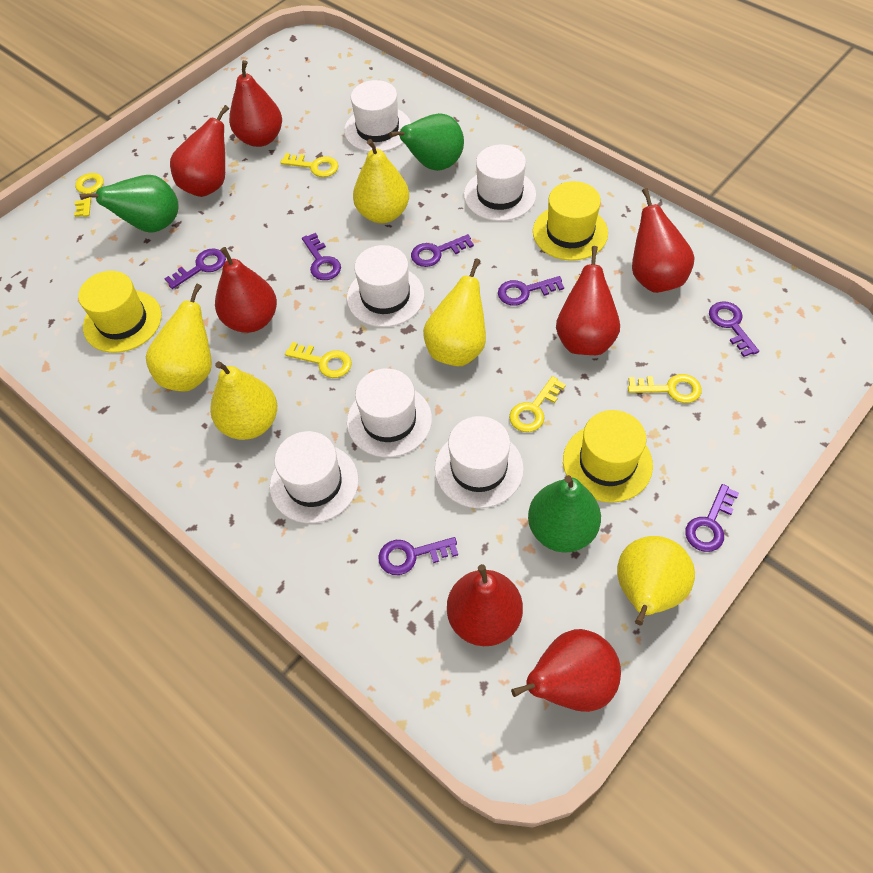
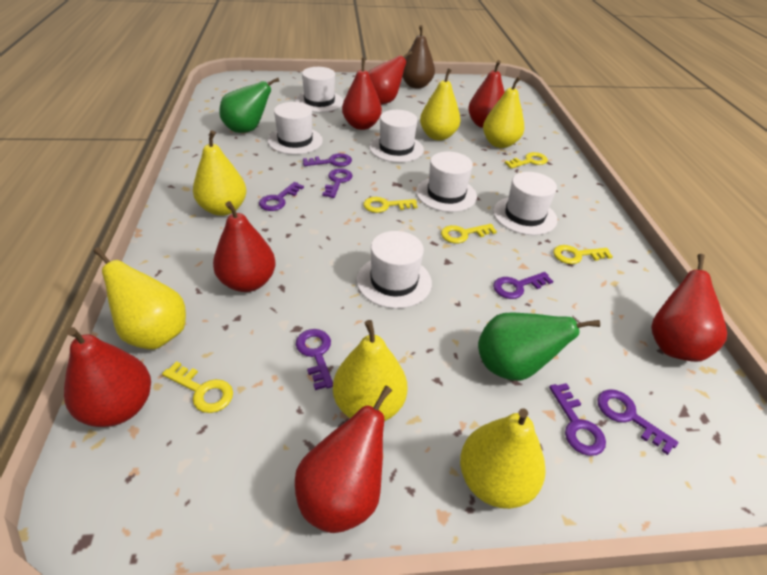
brown pear: none = 0 -> [402,25,435,89] = 1
green pear: [79,175,178,233] [389,113,464,171] [528,475,601,552] = 3 -> [219,78,279,133] [478,312,600,381] = 2
yellow hat: [78,271,162,353] [533,181,608,261] [563,410,653,503] = 3 -> none = 0
yellow pear: [146,283,212,391] [210,361,277,440] [353,139,409,223] [423,258,486,366] [617,536,695,625] = 5 -> [94,247,186,350] [193,131,247,216] [333,320,407,421] [420,68,460,140] [460,408,546,509] [483,77,524,148] = 6

